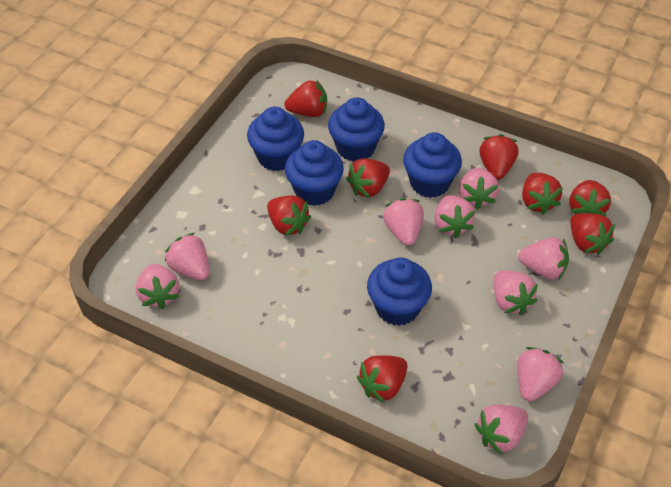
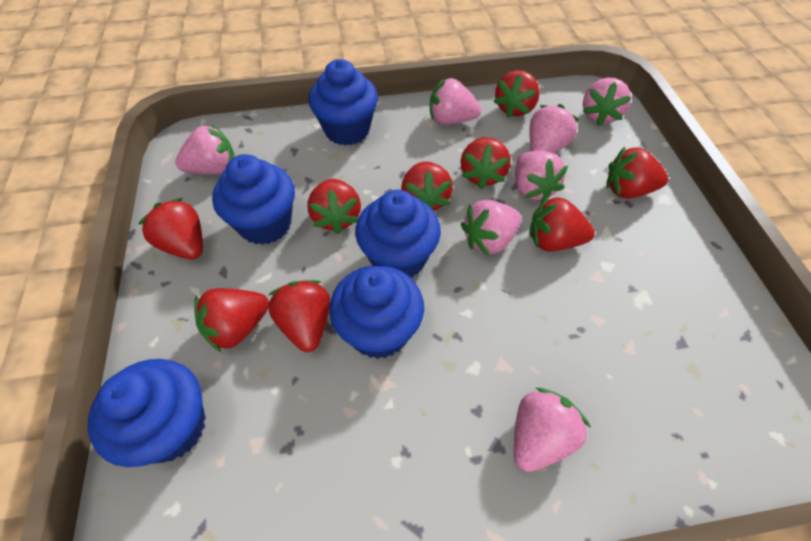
pink strawberry: [136,264,180,309] [165,233,209,280] [383,198,424,246] [434,195,475,238] [459,168,499,210] [475,405,528,455] [494,270,538,315] [517,347,564,401] [518,237,569,279] = 9 -> [175,124,235,174] [430,78,481,125] [461,200,522,256] [514,388,591,472] [515,151,568,202] [530,104,579,153] [583,78,631,126] = 7
red strawberry: [267,196,311,236] [284,80,327,117] [346,158,390,198] [357,355,408,403] [479,134,518,180] [522,173,563,214] [569,180,611,217] [570,213,615,255] = 8 -> [138,198,203,259] [194,288,269,353] [268,280,330,352] [308,179,361,234] [401,161,453,211] [461,137,511,189] [493,70,540,118] [529,196,595,251] [606,147,668,199] = 9

